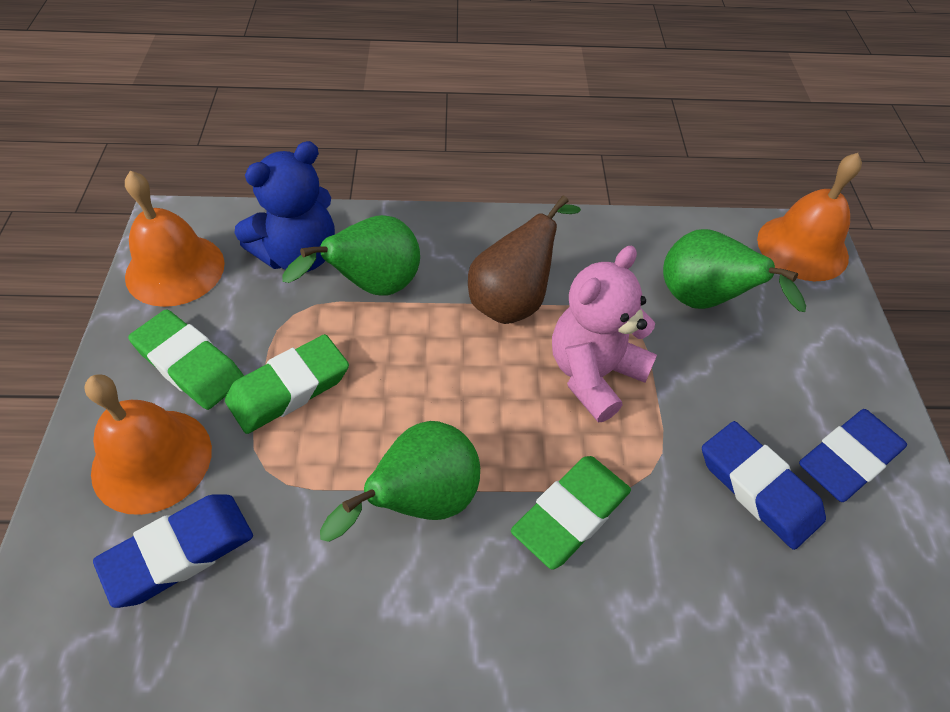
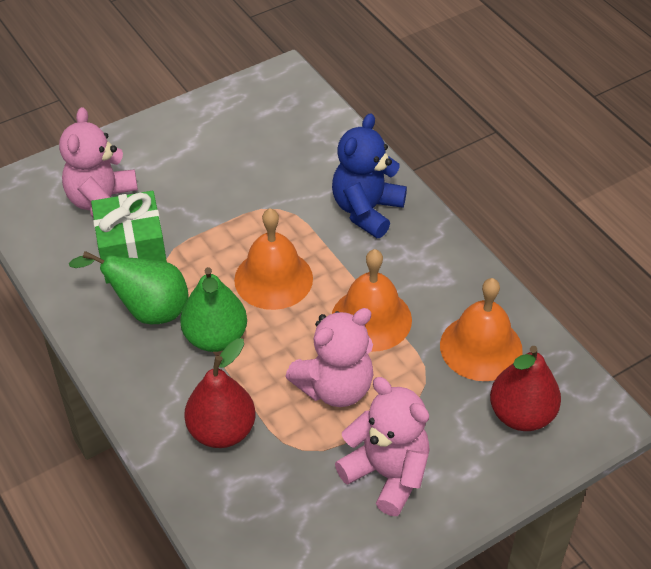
blue eraser: [93,495,253,608] [702,421,826,550] [799,409,907,502] = 3 -> none = 0
brown pear: [468,195,581,324] = 1 -> none = 0
green eraser: [128,309,244,410] [225,334,349,434] [511,456,631,569] = 3 -> none = 0
green gift: none = 0 -> [91,191,167,283] = 1
green pear: [282,215,420,296] [320,421,480,542] [663,229,806,312] = 3 -> [69,251,188,324] [180,267,247,352] = 2
pink teddy bear: [552,246,657,422] = 1 -> [59,107,138,217] [285,308,374,407] [335,377,430,516] = 3
red pear: none = 0 -> [184,338,255,448] [490,346,561,431] = 2

